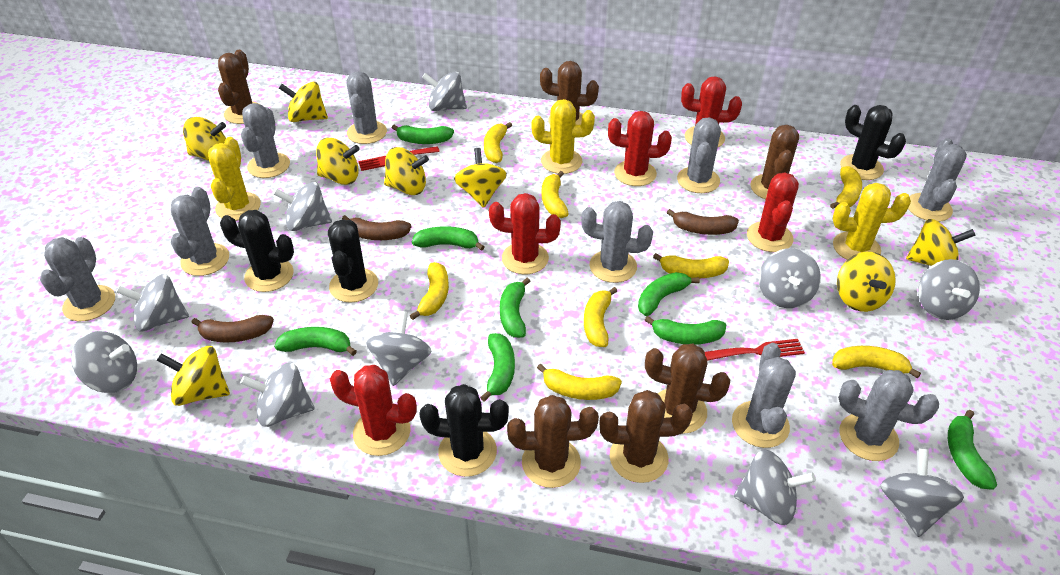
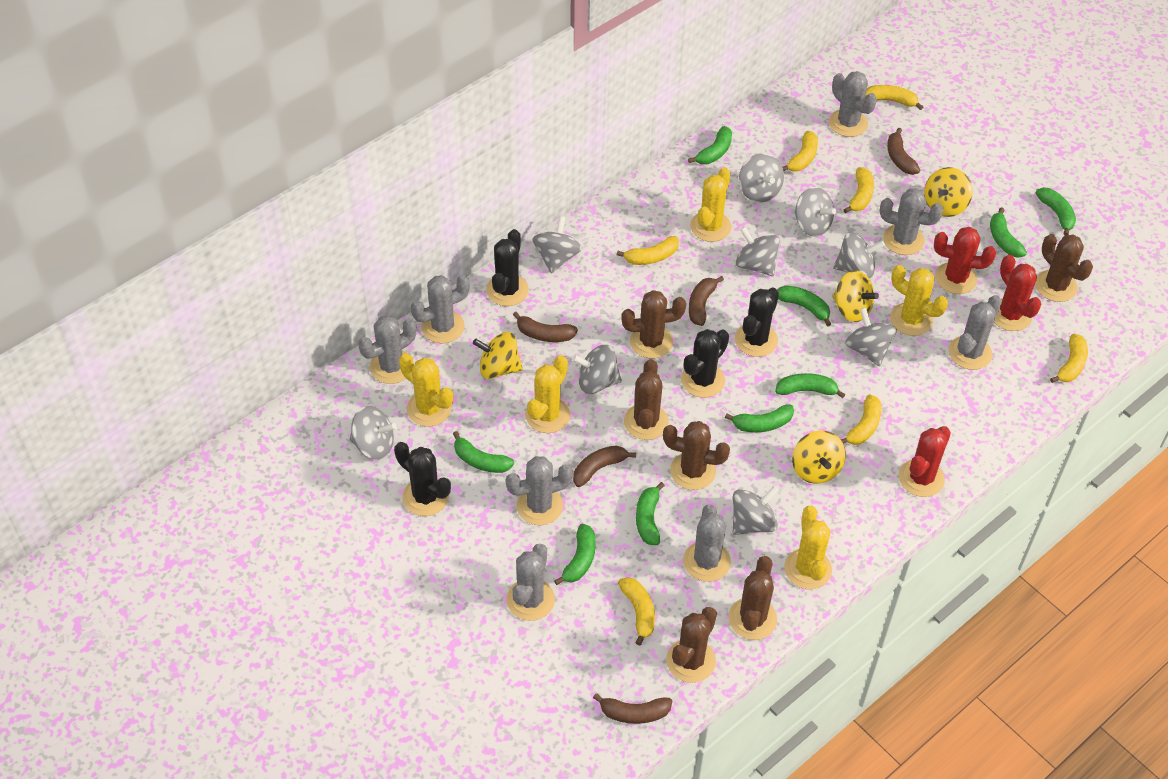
brown banana: [192,315,274,342] [342,215,412,240] [667,209,739,235] = 3 -> [513,312,578,342] [573,445,636,487] [593,693,672,724] [689,276,724,326] [887,128,920,175] = 5
green banana: [274,327,357,356] [392,125,454,144] [412,226,485,251] [480,333,515,402] [500,278,530,338] [638,272,700,316] [645,316,726,345] [948,410,997,490] = 8 -> [453,431,514,473] [554,524,596,585] [636,482,665,545] [688,126,732,164] [725,405,794,432] [775,373,845,398] [777,286,831,327] [990,207,1027,258] [1036,187,1076,236] = 9
grey cactus: [40,237,115,321] [171,187,229,276] [241,103,290,178] [346,71,387,144] [581,201,653,283] [677,117,721,193] [732,343,796,448] [839,370,939,461] [908,138,967,222] = 9 -> [358,315,416,384] [411,275,470,343] [505,456,573,525] [506,544,555,621] [683,504,731,582] [829,71,877,137] [880,188,943,255] [949,295,1002,370] = 8
grey spinning top: [71,331,137,393] [116,274,189,331] [240,362,315,427] [274,182,332,231] [366,311,431,386] [422,71,467,111] [734,449,816,525] [759,248,821,308] [880,448,964,537] [918,259,980,320] = 10 -> [350,406,397,460] [532,216,582,273] [572,345,622,394] [732,486,779,535] [736,227,780,276] [739,153,784,202] [794,187,836,237] [833,232,885,278] [845,308,897,366] = 9
red cactus: [330,365,417,456] [489,193,561,275] [608,111,672,186] [681,76,742,147] [747,172,799,252] = 5 -> [899,426,951,497] [934,227,996,294] [994,255,1041,331] = 3
red fork: [358,146,440,171] [705,339,805,361] = 2 -> none = 0
yellow banana: [410,262,449,320] [484,122,512,163] [537,364,622,400] [542,171,569,218] [584,287,617,347] [653,253,729,278] [830,166,862,209] [832,346,921,378] = 8 -> [617,236,679,265] [618,577,655,646] [782,131,818,172] [840,394,882,445] [843,167,874,213] [865,85,923,110] [1050,334,1088,383] = 7
yellow cactus: [208,137,261,221] [531,99,595,174] [833,183,911,260] = 3 -> [399,353,453,427] [525,355,570,433] [690,167,731,242] [784,506,832,589] [890,265,948,336] = 5
yellow spinning top: [157,346,230,406] [183,117,226,161] [279,81,328,122] [316,138,360,185] [384,147,429,195] [454,148,507,208] [837,252,896,312] [906,219,976,266] = 8 -> [473,332,523,379] [792,431,846,484] [832,270,879,322] [924,167,973,217] = 4

